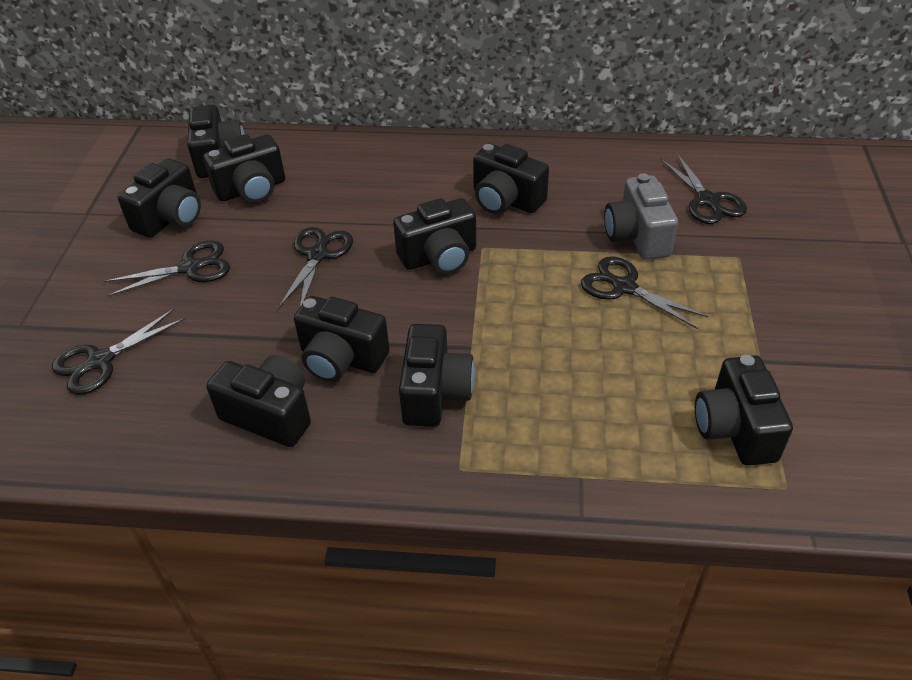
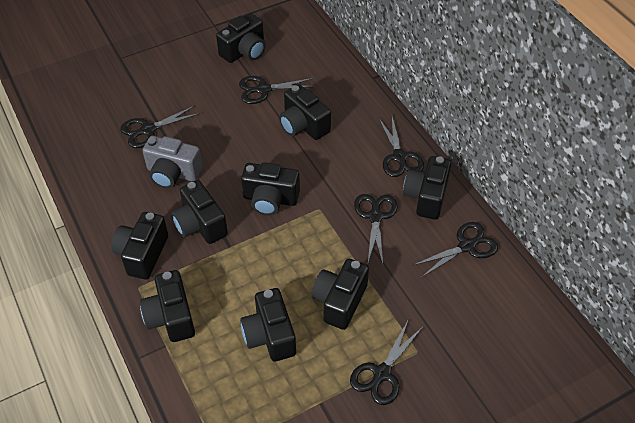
black scissors: [52,308,186,395] [103,241,230,297] [278,227,353,309] [581,256,709,329] [661,154,747,224] = 5 -> [120,106,201,148] [239,76,316,104] [350,319,423,405] [354,194,398,264] [379,117,424,177] [412,222,498,278] = 6

